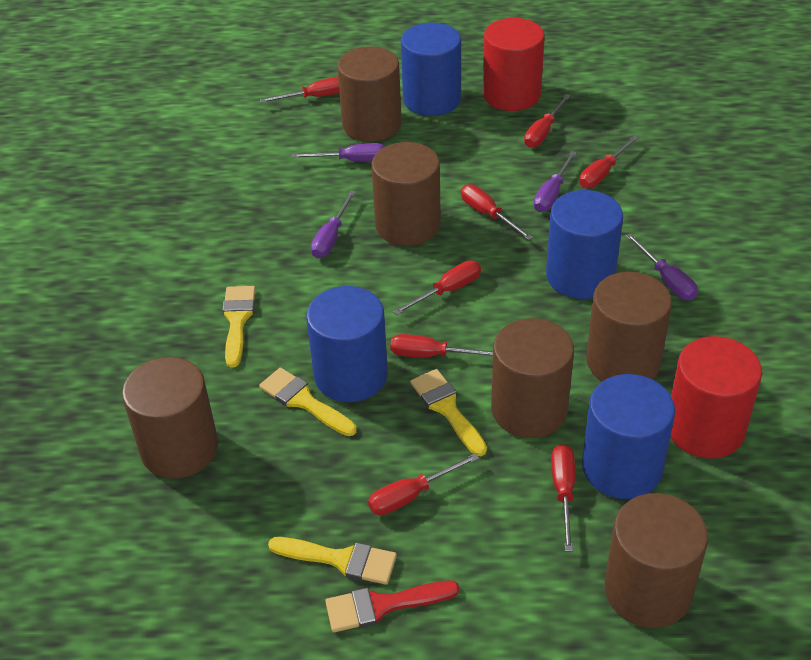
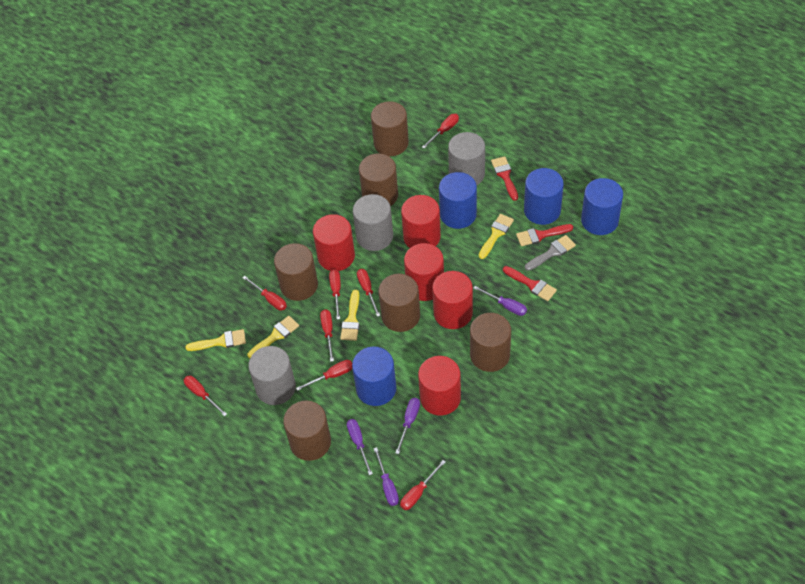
grey brush: none = 0 -> [525,235,576,271] = 1
grey cylinder: none = 0 -> [248,346,296,405] [353,194,393,251] [448,132,485,185] = 3
red brush: [325,581,459,632] = 1 -> [491,156,518,201] [503,266,557,301] [516,224,573,246] = 3
red cylinder: [483,18,545,111] [670,336,762,459] = 2 -> [313,214,355,271] [401,195,441,248] [404,243,444,301] [418,356,461,416] [432,271,473,329] = 5

